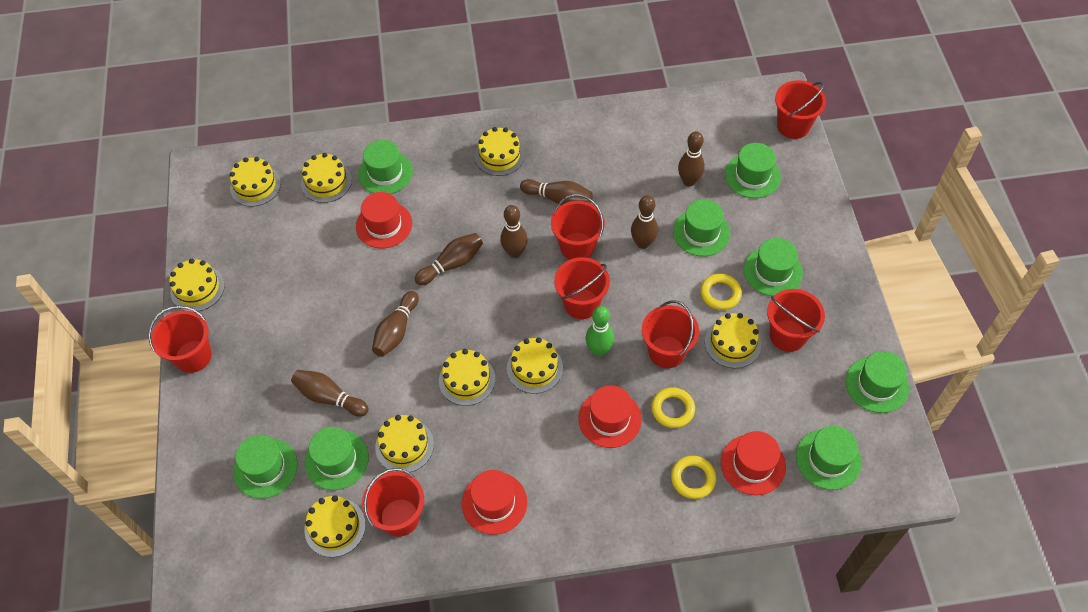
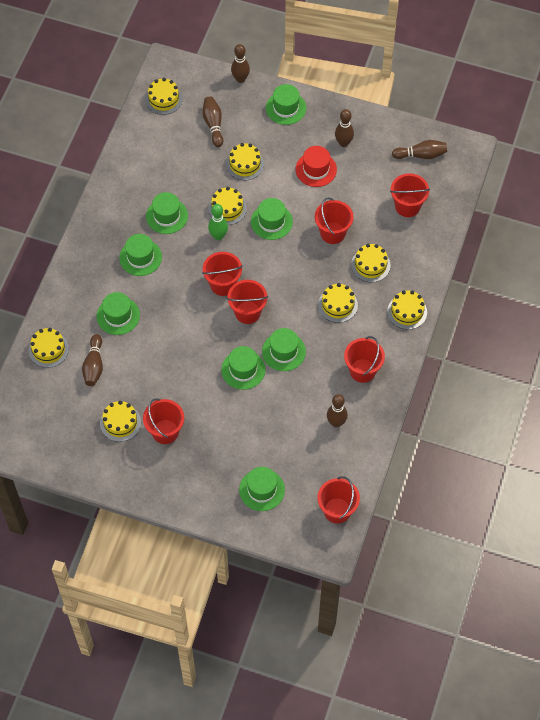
brown bowling pin: [291,370,369,417] [372,291,419,357] [415,233,483,285] [500,205,528,258] [520,179,593,205] [631,195,658,249] [678,131,705,186] = 7 -> [82,334,103,386] [202,96,223,147] [231,44,250,83] [327,394,348,427] [335,109,354,147] [392,140,447,159] = 6
red hat: [356,192,412,249] [462,470,527,535] [579,385,642,448] [721,431,786,495] = 4 -> [295,146,337,187] = 1
yellow cake: [169,259,225,311] [230,157,281,207] [301,153,352,203] [304,495,366,557] [375,415,434,472] [439,349,495,406] [475,127,525,176] [507,337,563,394] [705,313,761,368] = 9 -> [29,328,69,368] [100,401,141,442] [145,78,182,115] [208,187,247,225] [226,143,264,181] [318,283,358,323] [351,244,390,282] [387,290,427,330] = 8
yellow ring: [651,387,695,428] [671,456,716,499] [700,274,742,310] = 3 -> none = 0

